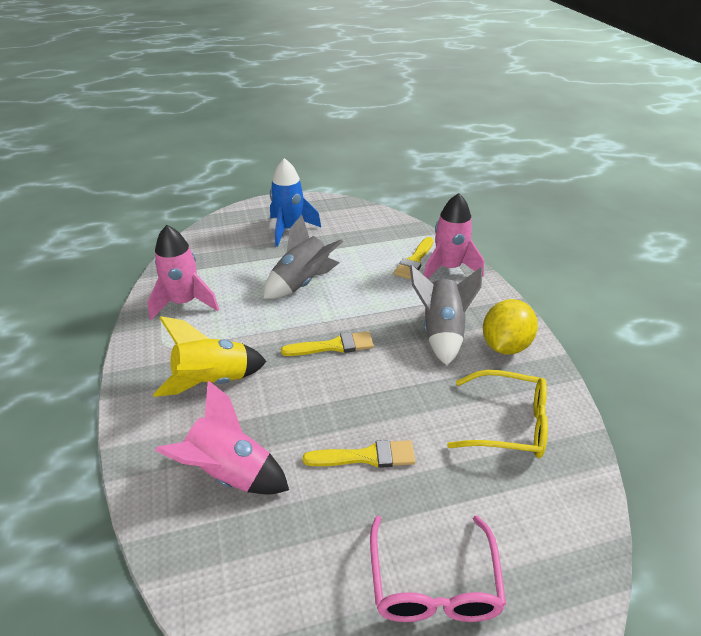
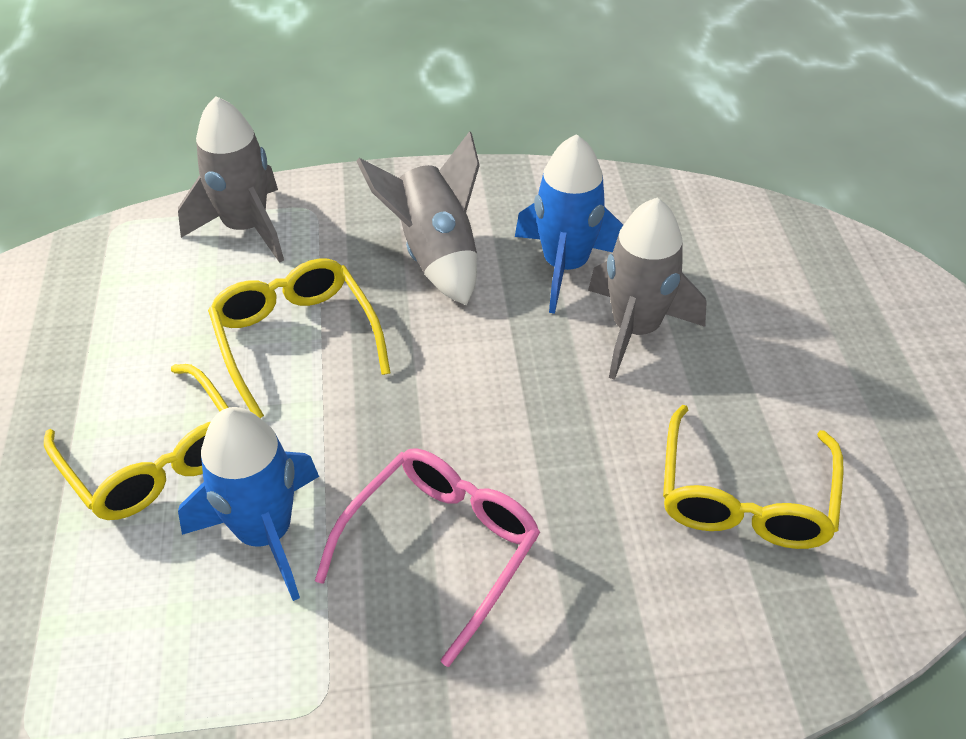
blue rocket: [270,158,321,247] = 1 -> [178,407,319,601] [515,134,623,314] = 2
grey rocket: [263,215,343,299] [410,265,483,366] = 2 -> [178,96,284,263] [356,131,480,306] [588,198,707,380] = 3
pink rocket: [148,225,219,320] [155,380,289,494] [424,193,484,279] = 3 -> none = 0
yellow brush: [281,331,374,356] [303,440,415,468] [394,237,434,279] = 3 -> none = 0
yellow glasses: [447,370,548,458] = 1 -> [44,364,229,520] [208,258,390,418] [663,405,844,549] = 3
yellow lemon: [483,299,538,355] = 1 -> none = 0
yellow rocket: [153,316,267,397] = 1 -> none = 0

